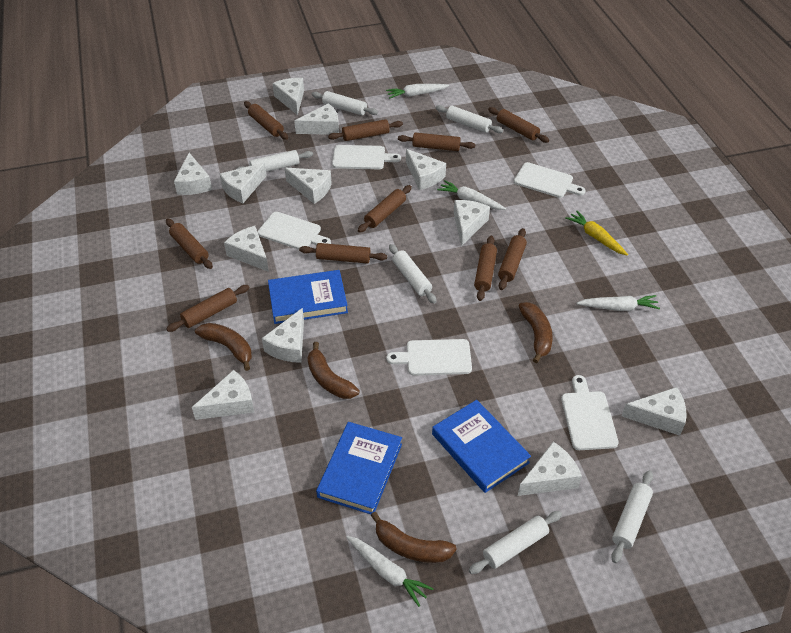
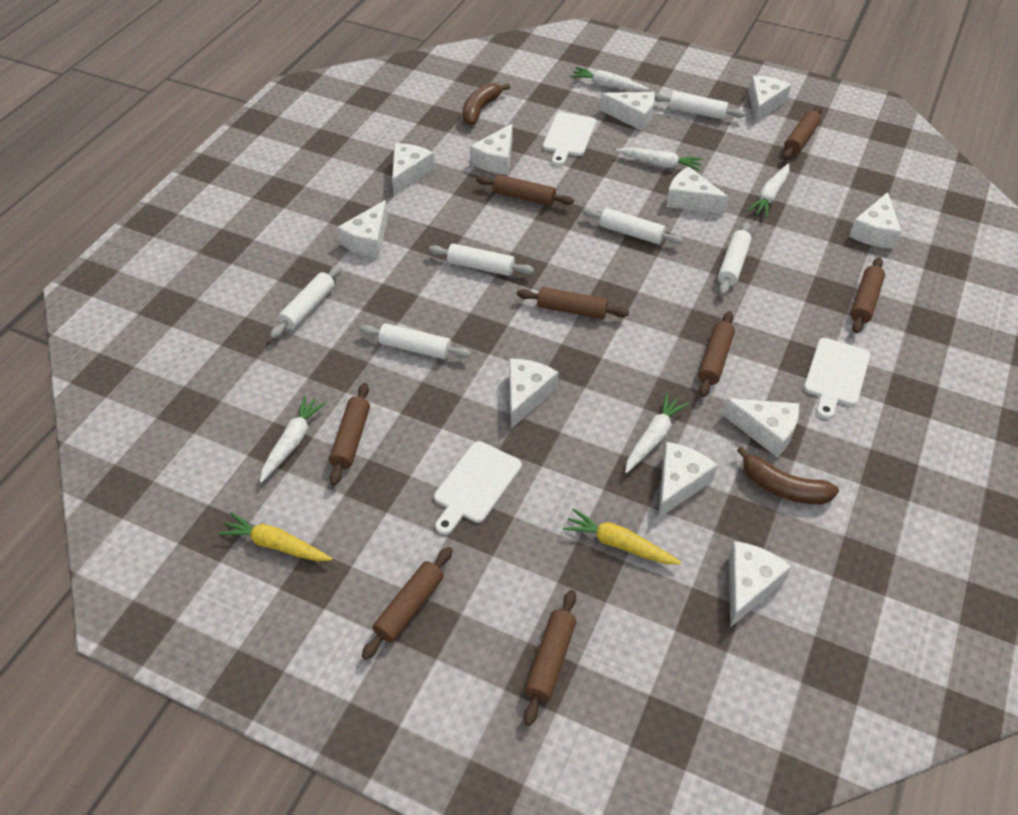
blue book: [268,270,348,324] [316,422,402,514] [432,400,531,493] = 3 -> none = 0
brown banana: [195,323,252,371] [307,342,360,399] [371,512,457,563] [519,302,552,363] = 4 -> [463,83,510,126] [737,446,839,505] = 2
brown rolling pin: [166,219,213,269] [166,285,249,332] [244,101,288,140] [299,243,387,264] [328,119,403,141] [358,185,412,233] [398,133,476,151] [474,236,497,301] [488,107,549,143] [498,228,527,290] = 10 -> [329,383,370,486] [362,547,453,660] [476,174,574,206] [517,287,629,319] [524,590,576,726] [698,311,735,397] [783,106,822,159] [850,257,885,333] = 8
white carrot: [346,536,434,607] [386,84,449,99] [437,180,506,210] [577,295,660,311] = 4 -> [260,395,326,483] [570,67,649,91] [616,148,703,171] [625,393,689,473] [747,164,789,218] = 5
white cheese: [174,153,212,195] [192,370,254,420] [220,163,267,203] [224,226,269,272] [262,308,304,363] [273,78,304,115] [285,168,332,204] [294,103,339,135] [406,149,446,190] [454,200,490,246] [518,442,582,496] [622,387,687,436] = 12 -> [337,200,388,257] [392,143,435,196] [470,124,513,175] [509,358,559,429] [600,92,655,131] [658,442,718,518] [666,167,729,214] [722,398,799,458] [729,541,792,627] [749,75,791,123] [849,192,901,248] = 11
white cutting board: [257,212,331,250] [332,145,401,169] [386,339,472,376] [514,162,586,198] [561,375,619,450] = 5 -> [434,441,522,535] [543,112,596,166] [804,338,870,419] = 3
yellow carrot: [565,211,628,256] = 1 -> [218,512,332,561] [563,508,681,564] = 2

